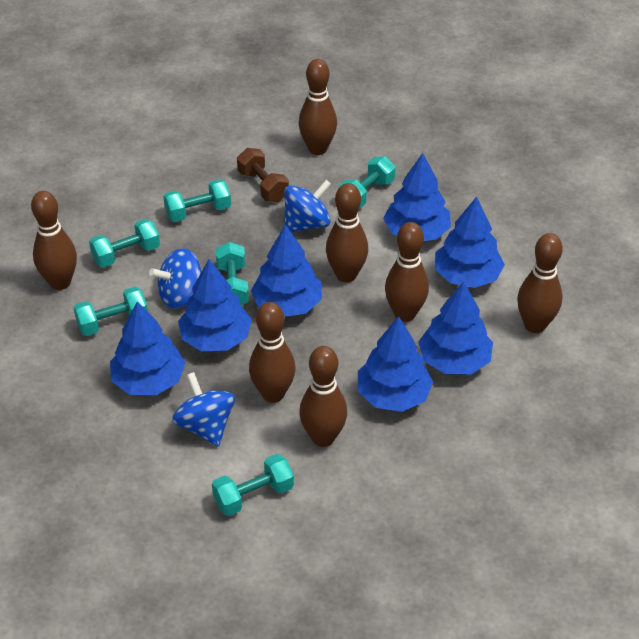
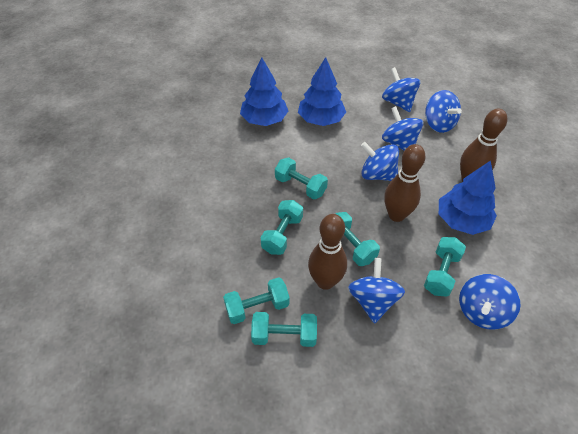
blue spinning top: [149,248,202,308] [172,372,235,447] [284,180,331,232] = 3 -> [348,258,405,324] [361,142,399,181] [382,67,420,112] [382,106,423,151] [425,90,462,133] [459,274,521,330] = 6
blue tree: [110,302,186,395] [178,259,252,351] [251,225,322,317] [358,316,433,412] [383,153,451,241] [418,282,493,374] [435,196,505,288] = 7 -> [240,57,288,126] [298,57,346,126] [439,160,497,235] = 3
brown bowling pin: [31,191,77,290] [249,302,295,403] [299,59,337,155] [299,346,347,447] [326,183,368,282] [385,222,429,322] [517,233,563,333] = 7 -> [308,214,347,290] [384,144,425,222] [460,109,507,182] = 3
brown dumbbell: [237,148,289,202] = 1 -> none = 0

